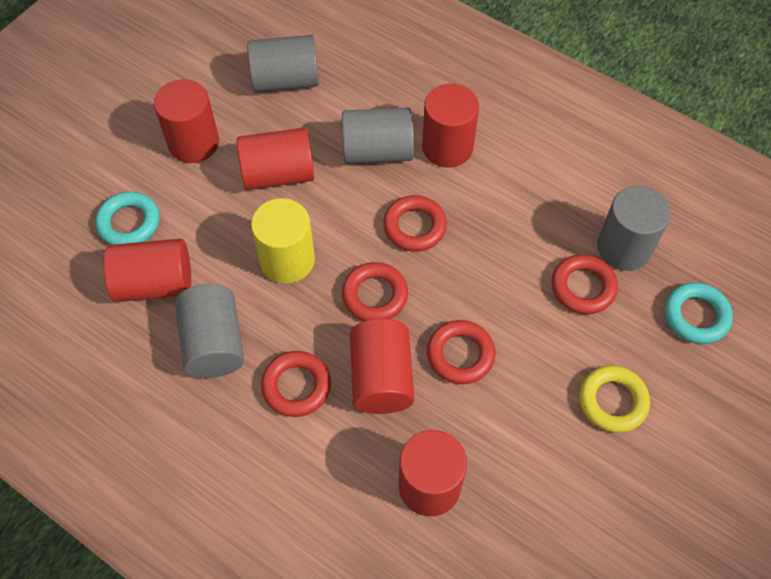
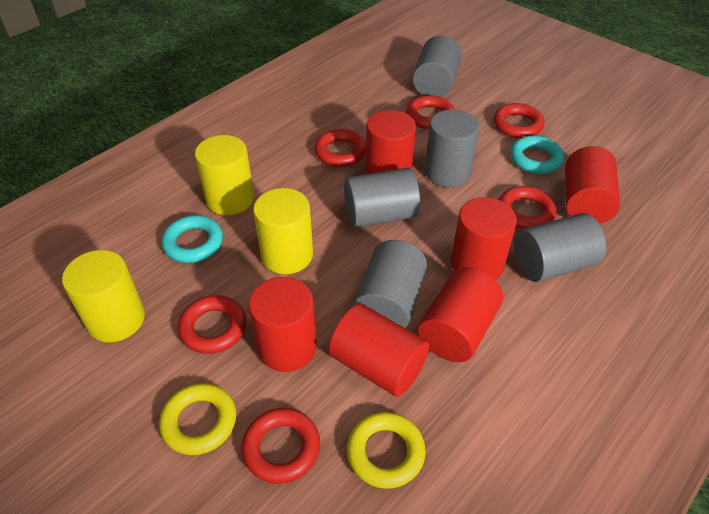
grey cylinder: [175,284,244,378] [247,35,319,92] [342,108,414,164] [597,186,671,271] = 4 -> [344,168,420,228] [353,240,427,328] [413,36,461,97] [425,109,479,187] [514,213,606,282] = 5
red ring: [261,351,331,417] [342,262,408,321] [383,195,447,252] [427,320,495,384] [552,254,618,314] = 5 -> [178,295,246,354] [242,408,320,484] [314,129,366,167] [406,95,455,130] [494,103,545,138] [499,186,557,229] = 6
yellow cylinder: [251,198,315,283] = 1 -> [62,250,145,342] [195,135,254,216] [253,188,313,274] = 3
yellow ring: [579,366,650,433] = 1 -> [159,383,236,455] [347,412,426,489] = 2

